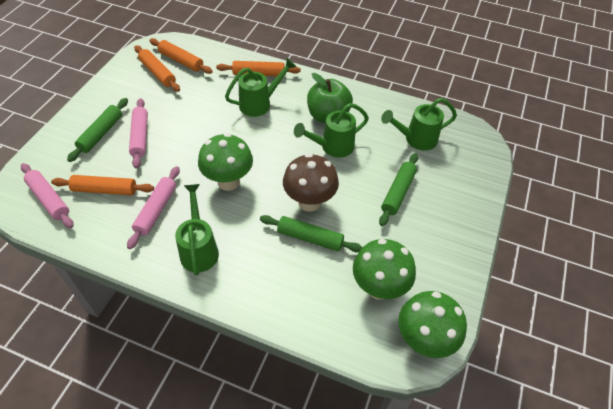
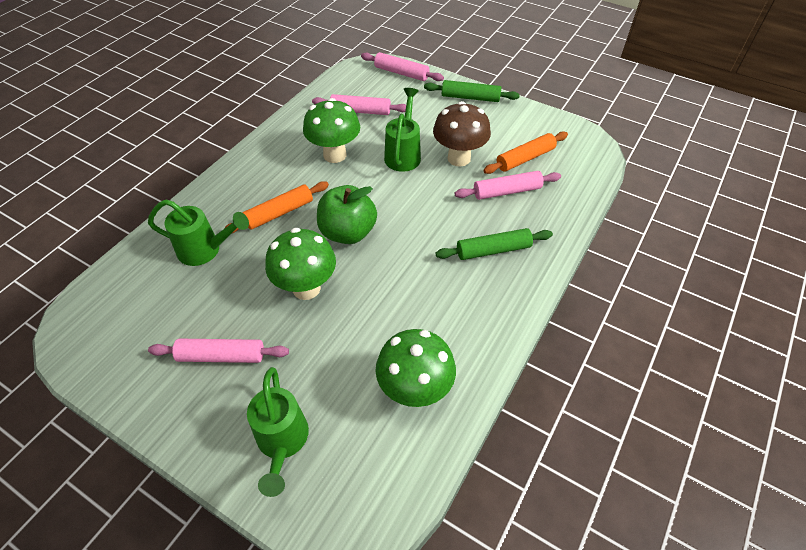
green rolling pin: [67,98,128,162] [260,215,363,252] [379,153,418,226] = 3 -> [424,80,520,102] [436,228,553,260] = 2
green watering can: [175,184,219,276] [225,58,296,117] [294,103,369,158] [381,98,457,151] = 4 -> [148,199,249,266] [247,367,309,497] [384,88,421,172] = 3
orange rolling pin: [51,175,154,195] [134,45,180,92] [150,38,213,74] [216,61,301,76] = 4 -> [224,181,329,233] [483,132,568,174] = 2
pink rolling pin: [21,163,73,228] [127,166,180,249] [129,98,148,168] = 3 -> [148,339,289,363] [312,94,406,115] [361,52,444,81] [455,171,561,200] = 4

